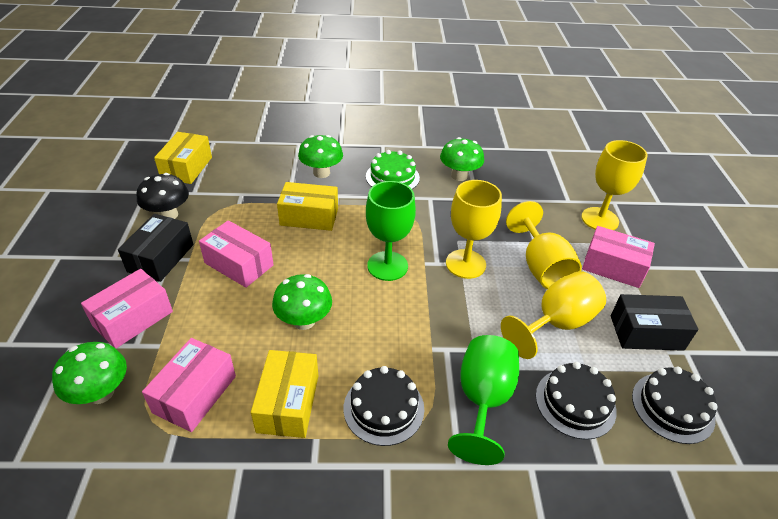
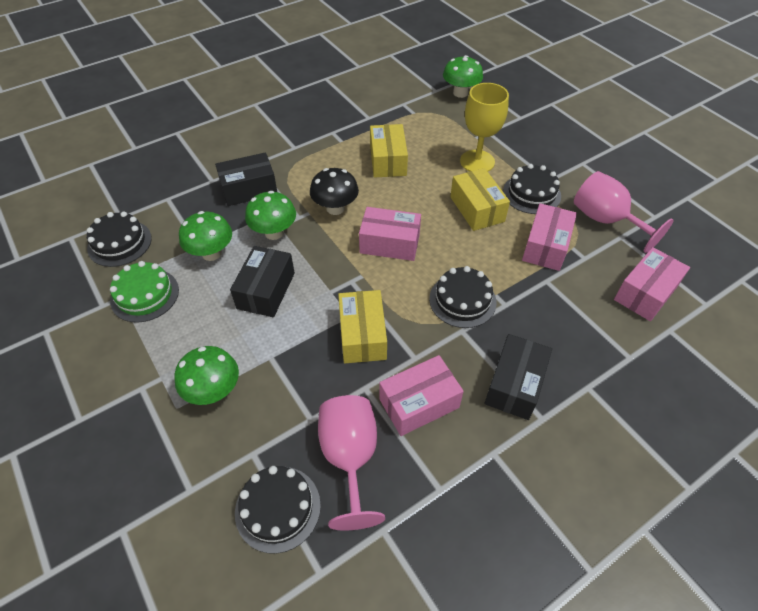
black box: [118,214,193,282] [611,294,699,351] = 2 -> [215,152,277,206] [230,246,295,317] [484,334,552,420] = 3
black cake: [344,366,424,446] [536,362,617,440] [632,367,718,444] = 3 -> [87,211,152,267] [235,466,321,554] [429,266,497,328] [503,164,561,214] = 4
green goblet: [366,181,416,281] [448,335,519,465] = 2 -> none = 0
pink goblet: none = 0 -> [318,395,385,531] [574,171,674,253] = 2
yellow goblet: [446,180,502,279] [501,271,606,359] [506,201,582,289] [581,140,648,230] = 4 -> [460,83,509,172] = 1

